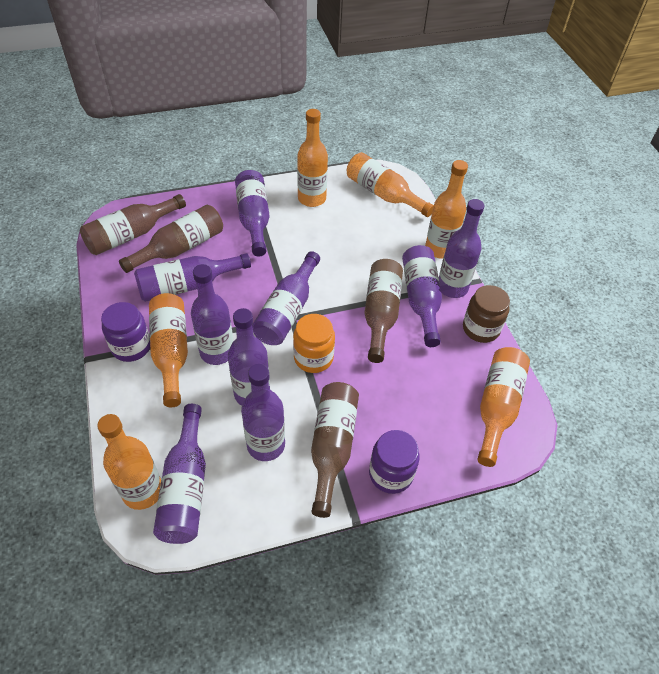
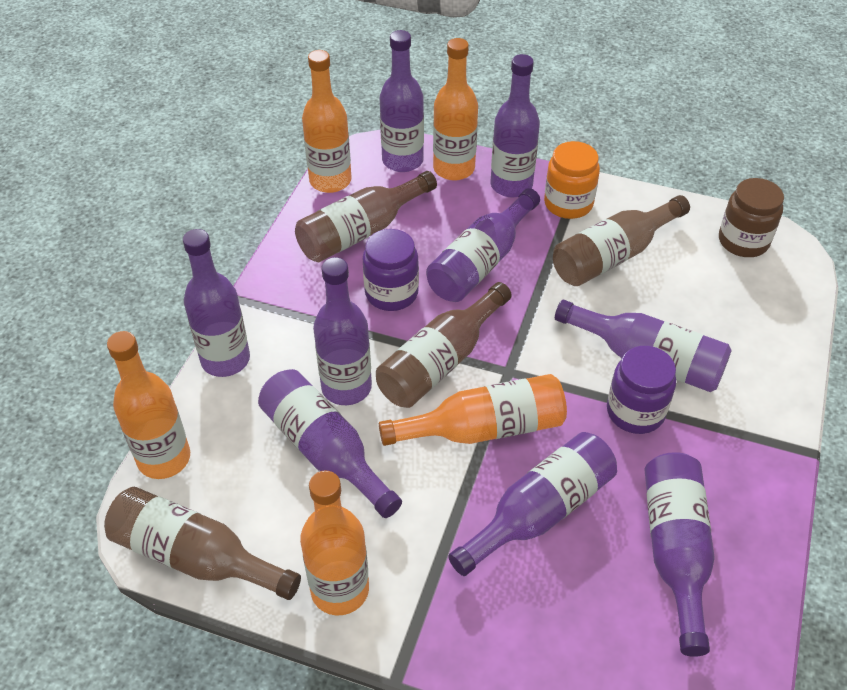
orange bottle: [97,414,161,510] [149,293,188,407] [297,109,328,207] [347,152,434,217] [425,160,468,259] [478,347,530,467] = 6 -> [107,331,190,479] [300,471,369,615] [302,50,352,193] [379,374,567,446] [433,38,478,180] = 5

